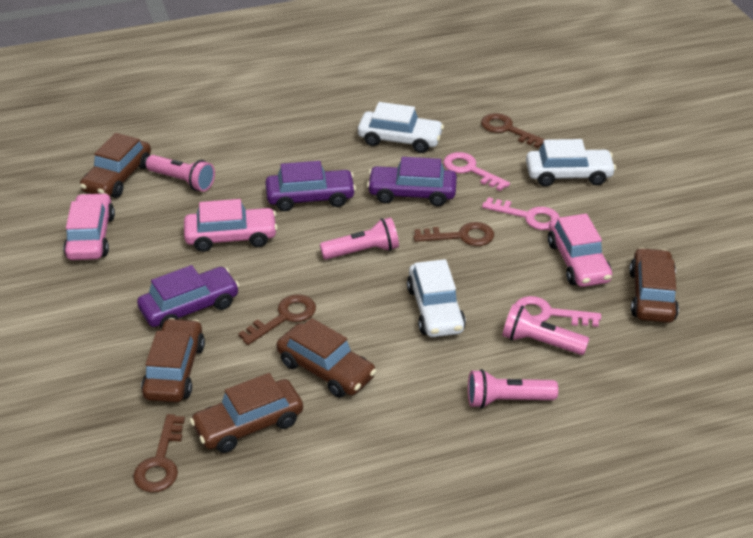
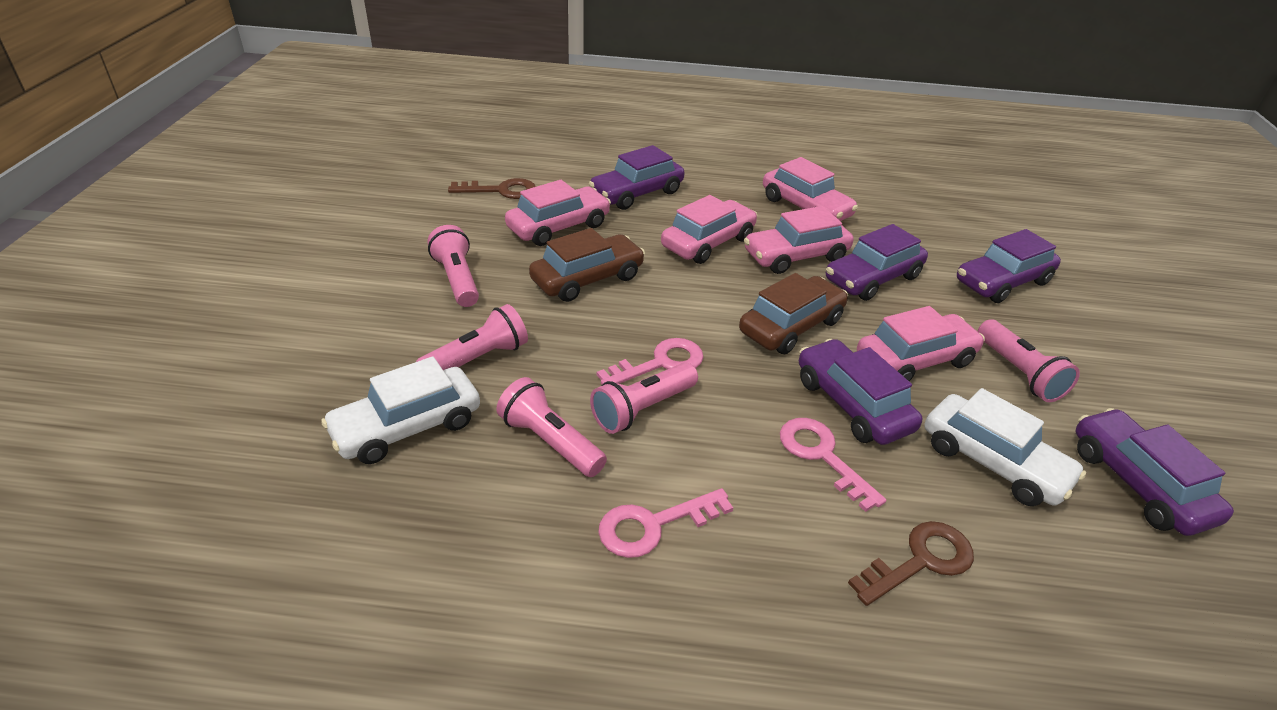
brown car: [80,133,151,198] [141,318,205,402] [190,373,303,453] [276,318,377,398] [629,248,679,323] = 5 -> [529,228,645,302] [739,273,848,354] = 2
brown key: [133,414,185,493] [238,294,316,345] [414,222,494,246] [481,113,545,148] = 4 -> [448,178,536,199] [848,521,974,606] = 2
pink car: [63,193,115,260] [184,199,278,252] [548,214,612,287] = 3 -> [505,180,611,246] [661,195,757,264] [744,206,854,274] [763,157,858,221] [857,306,985,381] = 5
pink flashlight: [146,155,215,192] [320,217,399,260] [468,369,558,408] [502,304,589,355] = 4 -> [416,304,528,370] [428,225,479,307] [496,377,607,477] [590,362,698,434] [977,319,1080,402] = 5
purple car: [137,265,240,329] [265,161,356,211] [367,157,457,206] = 3 -> [589,145,685,210] [799,339,922,445] [826,224,928,301] [957,229,1061,303] [1075,408,1234,536] = 5
white car: [358,102,444,153] [407,259,466,337] [526,139,616,186] = 3 -> [321,356,480,464] [924,388,1086,506] = 2

